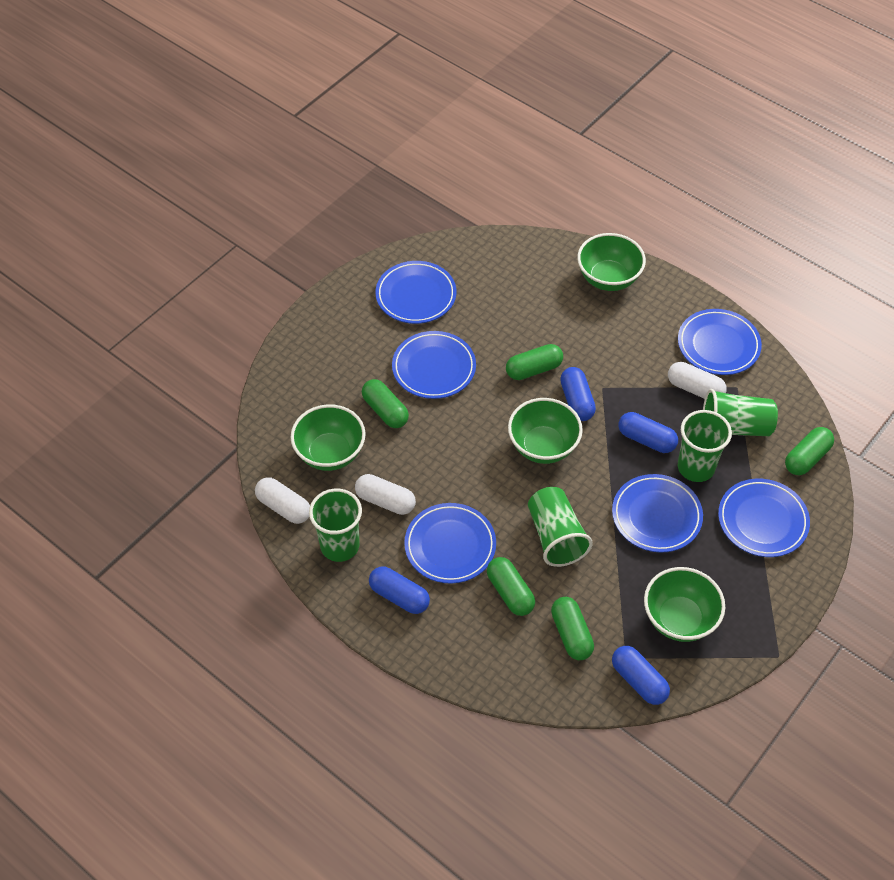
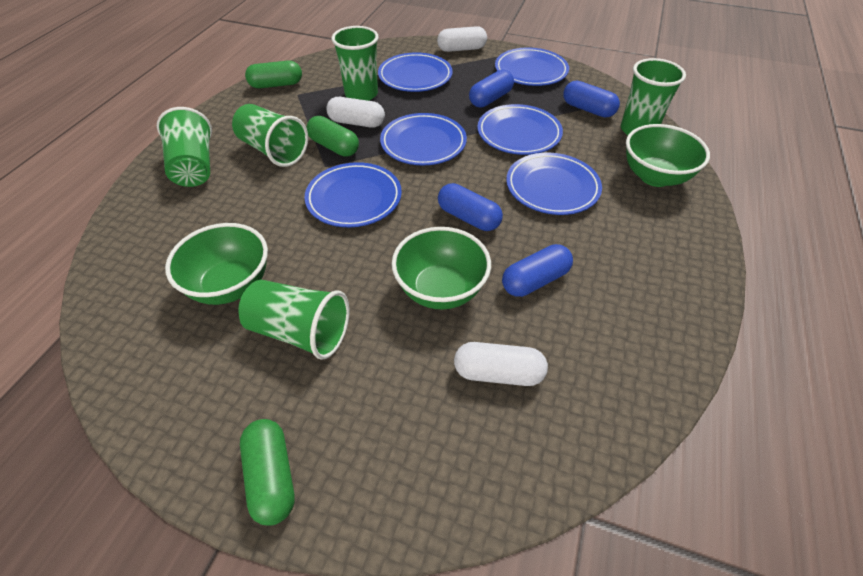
green bowl: [290,404,366,471] [508,398,583,464] [577,233,646,291] [644,567,725,642] = 4 -> [165,223,268,305] [392,227,491,309] [626,124,710,187] = 3
green capsule: [362,379,409,428] [487,557,535,616] [506,344,563,380] [551,597,594,660] [785,427,834,475] = 5 -> [240,419,295,526] [245,60,302,88] [306,116,359,157] = 3
green cup: [309,489,362,562] [528,487,593,567] [678,410,732,482] [703,389,778,436] = 4 -> [157,107,212,187] [232,104,308,167] [238,280,349,360] [331,26,379,101] [621,58,686,135] = 5

